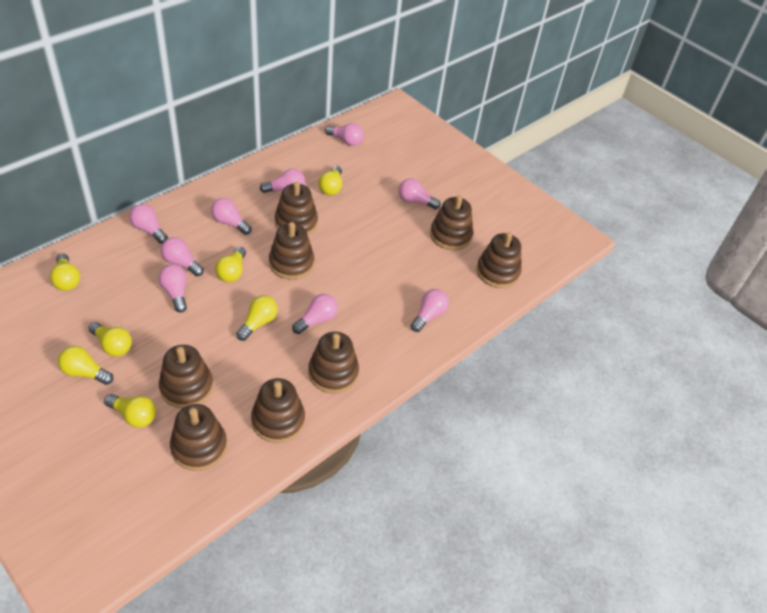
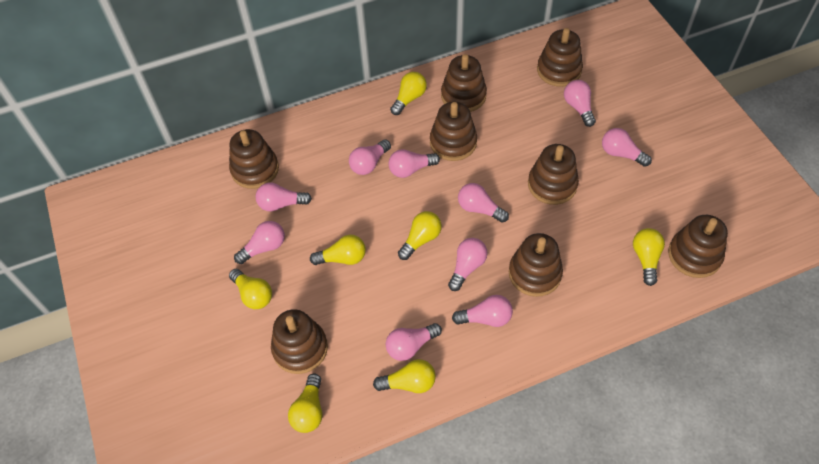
pink light bulb: [129,204,168,244] [158,265,187,313] [161,237,204,276] [211,198,252,235] [260,169,305,193] [292,294,338,334] [325,123,364,146] [399,178,441,209] [411,289,449,332] = 9 -> [234,221,285,264] [255,183,312,211] [349,139,391,175] [386,323,442,361] [389,149,440,178] [448,238,488,291] [452,295,513,327] [458,183,509,223] [564,80,596,127] [602,128,652,167] = 10

